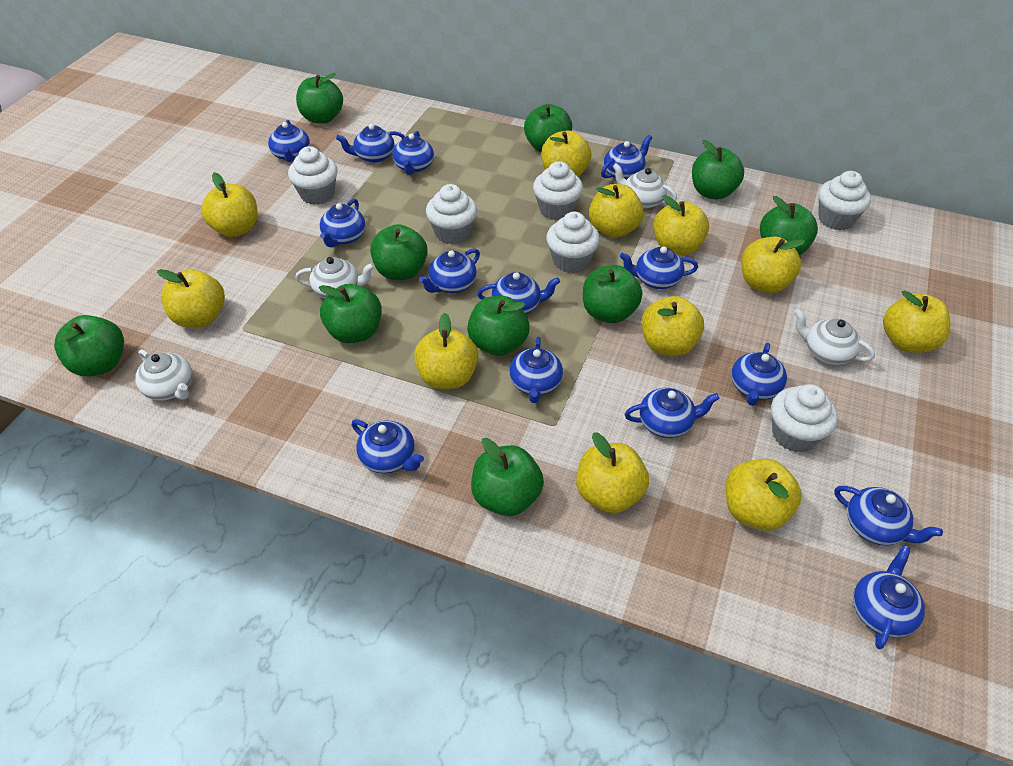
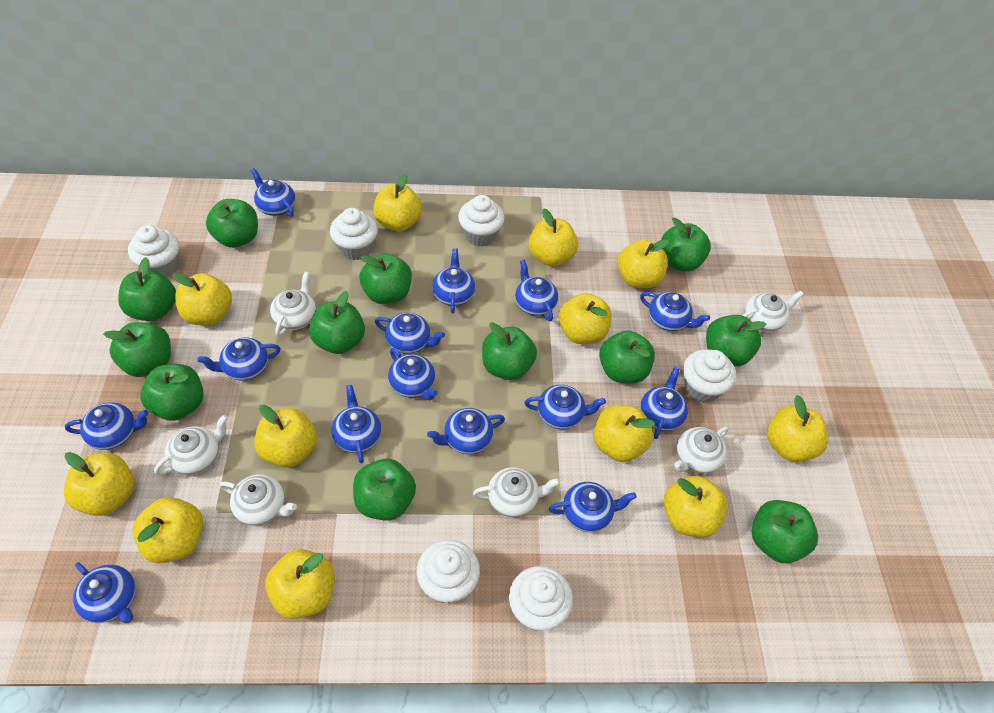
green apple: [54,315,124,377] [296,73,343,124] [319,284,382,343] [370,224,428,280] [467,296,530,356] [471,438,544,516] [524,104,572,153] [583,265,642,323] [692,140,744,200] [760,196,818,255] = 10 -> [104,322,171,377] [118,257,176,321] [140,364,204,421] [206,199,258,248] [309,291,365,354] [353,459,416,521] [359,254,412,304] [482,322,537,380] [599,330,655,384] [661,218,711,271] [706,315,766,367] [752,500,818,563] = 12
white teapot: [135,349,193,400] [295,257,375,299] [612,163,677,208] [794,309,875,365] = 4 -> [154,415,228,475] [220,474,297,526] [270,271,316,337] [473,467,560,517] [674,426,729,474] [742,291,804,332] = 6
yellow apple: [157,269,225,328] [201,172,258,237] [414,313,478,389] [541,131,591,177] [576,432,649,513] [589,184,644,238] [641,296,704,356] [653,195,709,256] [726,459,802,531] [741,237,805,293] [883,291,950,353] = 11 -> [64,452,134,516] [132,497,203,563] [172,273,232,325] [254,405,317,467] [265,549,335,619] [373,173,422,232] [529,208,578,267] [559,293,612,344] [593,405,655,462] [617,239,669,288] [664,476,727,537] [767,395,828,462] = 12

